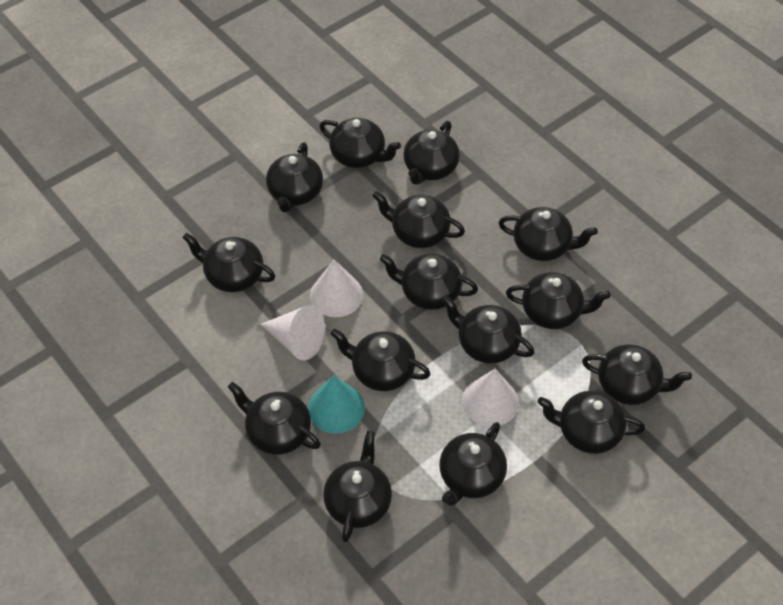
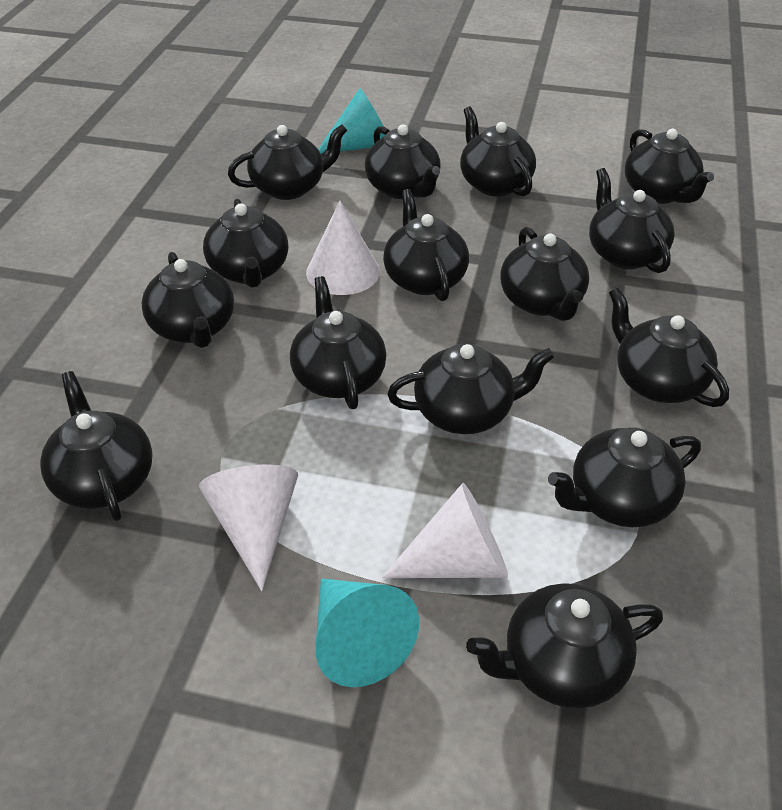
turquoise cone: [308,375,365,434] = 1 -> [316,578,419,687] [318,88,385,154] = 2

